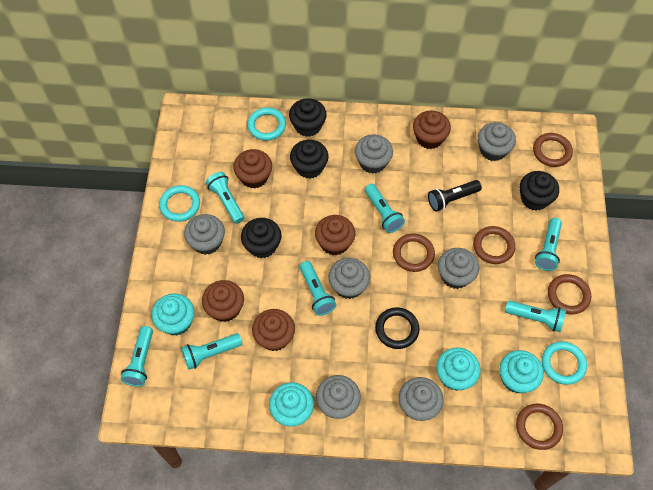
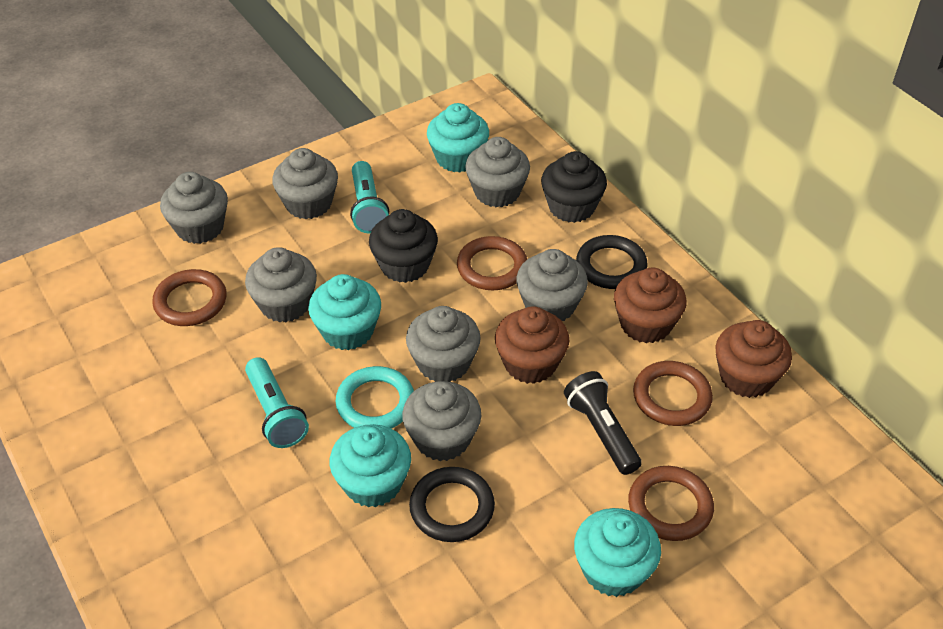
black cupcake: [241,218,282,258] [289,98,327,137] [290,140,328,179] [520,171,559,211] = 4 -> [369,209,438,283] [541,151,607,223] = 2
black ring: [375,307,420,349] = 1 -> [409,467,495,542] [576,235,648,289] = 2
brown cupcake: [202,280,244,322] [233,149,272,189] [252,309,295,351] [315,215,355,255] [413,111,451,149] = 5 -> [495,306,569,384] [614,267,686,343] [715,320,792,398] = 3
brown ring: [393,233,435,272] [473,226,515,264] [516,404,563,450] [533,133,573,167] [548,274,591,314] = 5 -> [152,269,227,326] [457,236,527,290] [628,466,714,541] [633,361,713,426] = 4
turquoise flashlight: [121,326,153,386] [181,333,242,370] [206,172,244,224] [300,261,336,316] [365,184,405,233] [505,300,566,332] [535,218,562,271] = 7 -> [245,357,309,448] [350,161,389,234] = 2
turquoise ring: [159,185,200,222] [247,107,286,141] [542,341,587,385] = 3 -> [336,366,414,428] = 1

